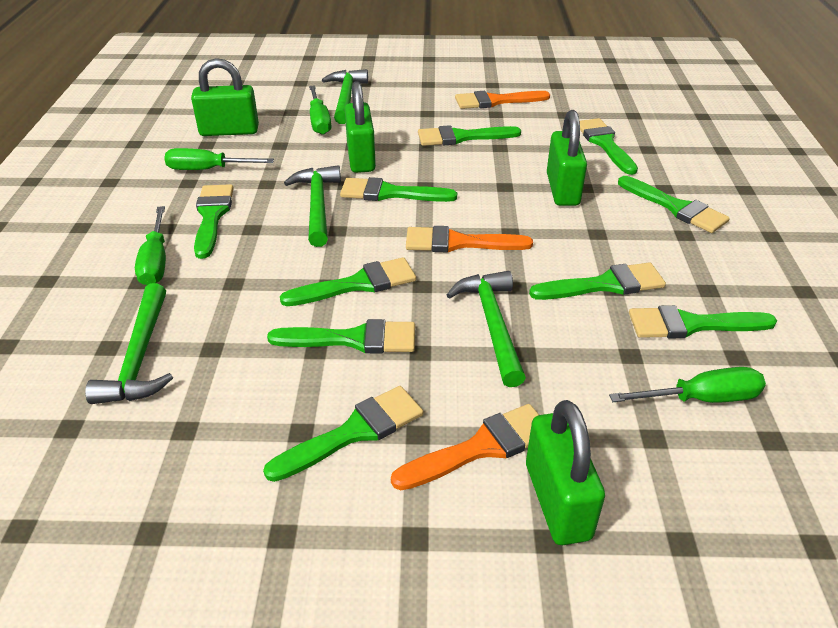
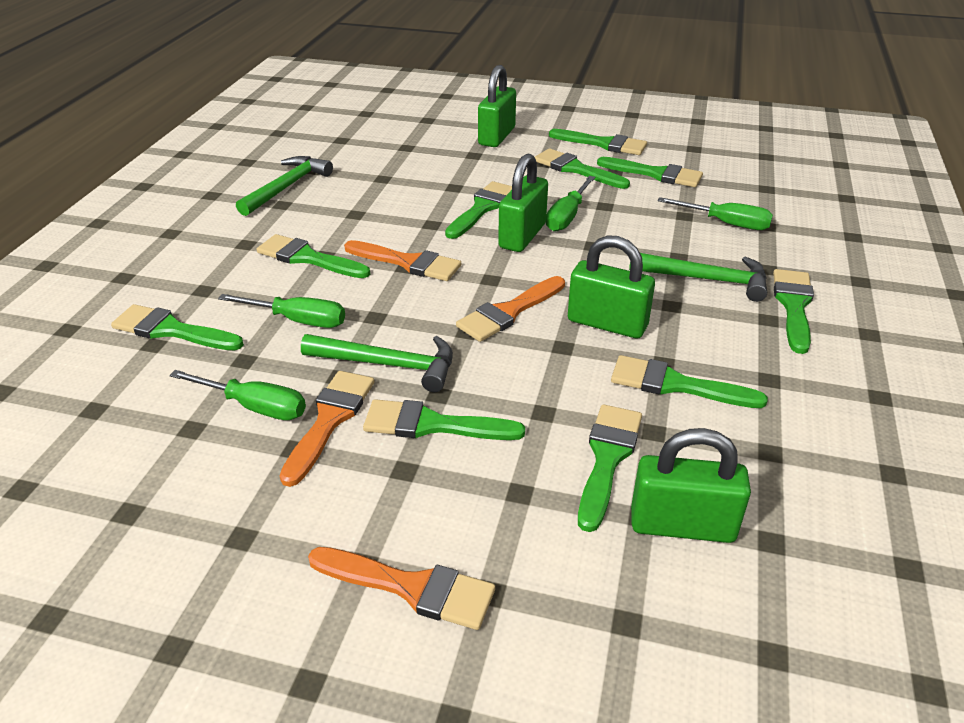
green hammer: [85,283,173,404] [284,165,341,247] [322,69,368,124] [447,271,526,387] = 4 -> [236,156,333,216] [301,334,453,392] [629,253,767,302] = 3
orange brush: [391,404,539,490] [406,226,533,253] [455,91,550,109] = 3 -> [280,371,374,487] [308,547,495,630] [344,240,461,281] [456,276,565,342] = 4

